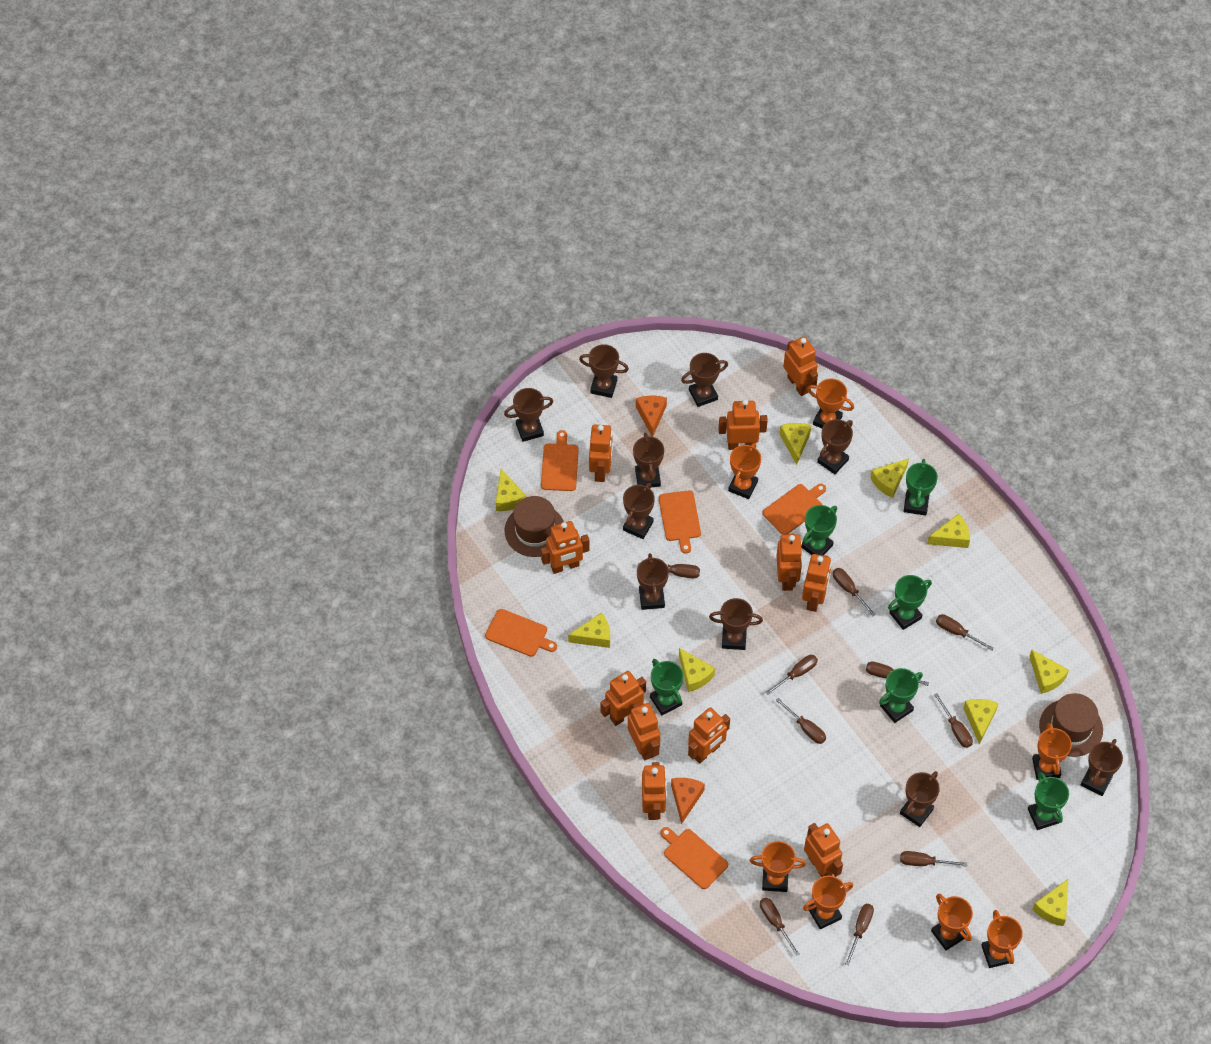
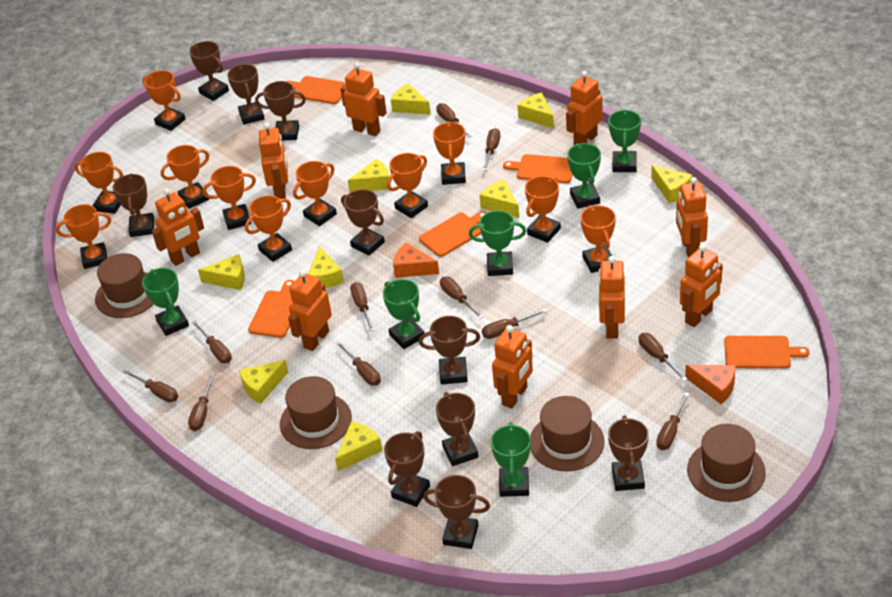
brown hat: [504,496,564,557] [1039,693,1103,757] = 2 -> [95,253,154,318] [280,376,352,449] [530,396,605,471] [687,424,766,502] = 4
brown screwdriver: [637,563,700,578] [760,898,800,956] [765,655,818,695] [776,698,826,744] [833,568,876,616] [845,904,874,965] [866,661,929,686] [900,851,967,867] [934,693,973,748] [936,614,994,651] = 10 -> [122,369,178,402] [188,373,215,431] [192,320,232,363] [336,341,381,386] [350,282,374,332] [436,103,472,137] [440,277,483,319] [482,308,547,339] [483,128,500,171] [639,333,687,381] [656,392,689,450] = 11
orange robot: [541,521,590,574] [589,424,613,482] [601,671,646,726] [628,703,661,760] [642,762,667,820] [688,707,730,764] [719,399,768,450] [777,534,803,591] [783,336,818,396] [802,554,831,612] [804,823,843,877] = 11 -> [152,188,204,266] [259,123,288,199] [288,270,332,351] [340,62,387,136] [492,325,533,409] [566,71,603,145] [598,256,625,339] [676,177,708,258] [680,244,723,327] = 9
orange trophy: [728,443,761,499] [749,841,806,892] [803,875,853,929] [807,378,854,428] [931,894,973,950] [981,910,1023,968] [1032,723,1072,780] = 7 -> [56,204,111,269] [74,152,123,214] [143,70,186,131] [161,145,209,209] [202,166,256,230] [245,195,292,262] [293,161,337,226] [387,153,428,218] [433,122,466,185] [525,176,561,243] [581,205,616,273] = 11

